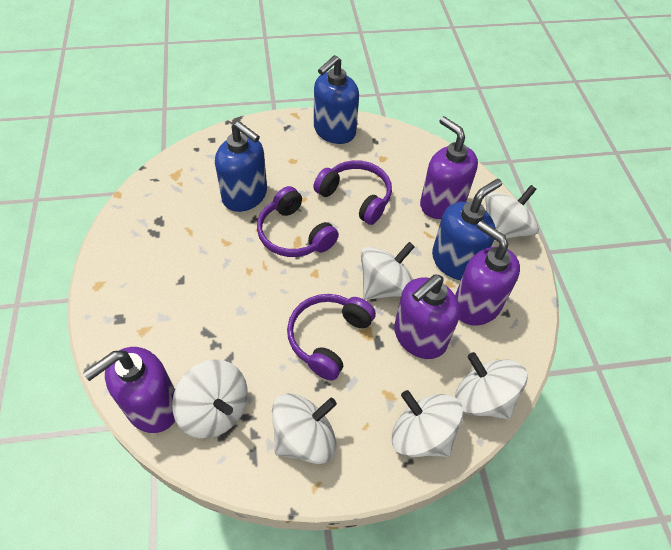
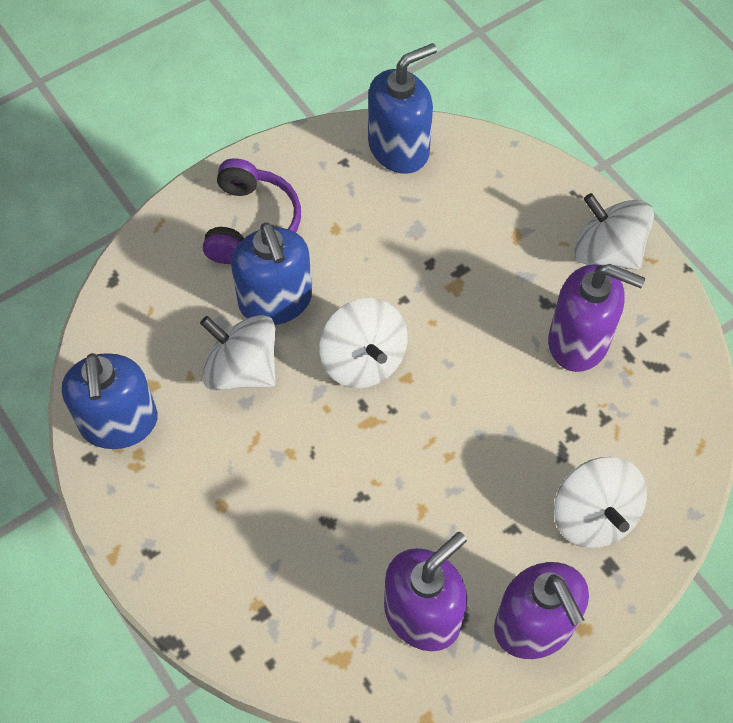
purple headphones: [257,186,339,257] [287,294,376,381] [313,160,392,225] = 3 -> [203,158,301,264] = 1
purple soap dispenser: [83,347,175,433] [394,275,460,359] [420,116,478,219] [455,221,520,325] = 4 -> [384,532,467,651] [494,562,589,659] [548,264,645,372] = 3
white spinning top: [172,360,248,439] [272,393,337,464] [361,242,415,300] [392,390,464,457] [455,352,527,420] [485,185,539,241] = 6 -> [200,315,276,391] [320,298,408,388] [554,457,647,548] [574,193,654,270] = 4

